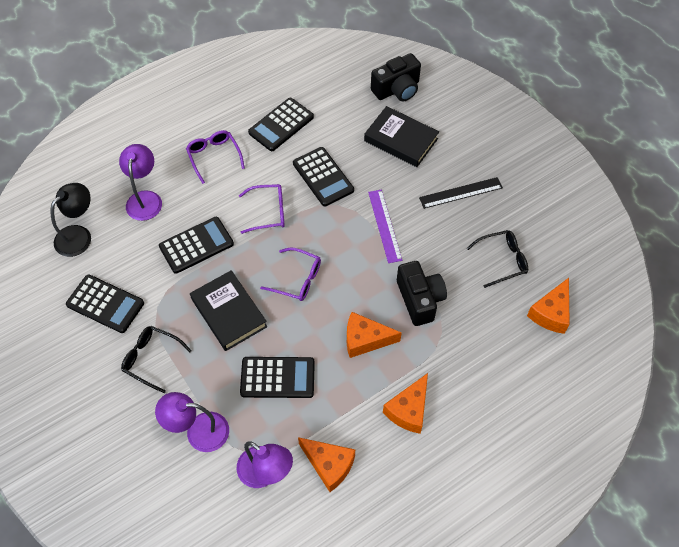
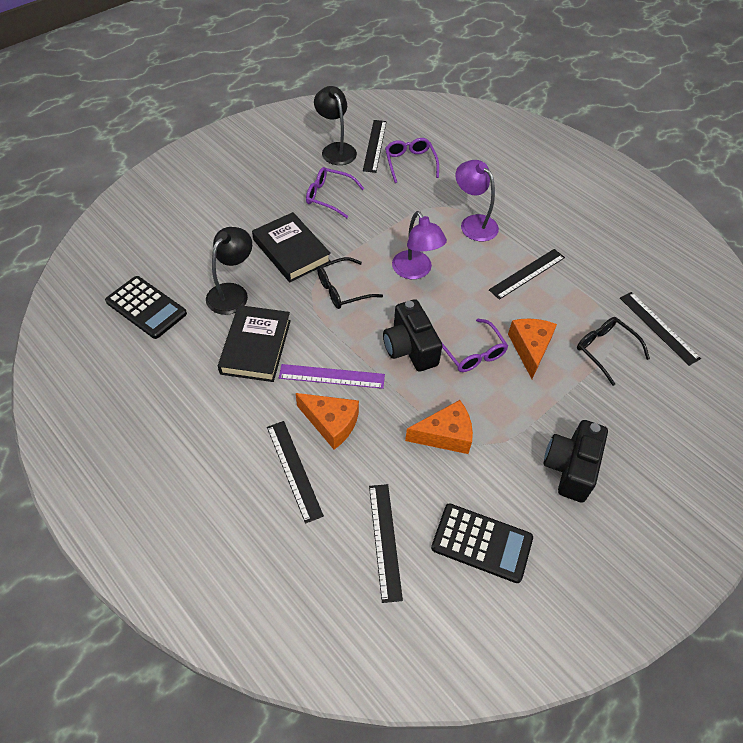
black calculator: [66,274,144,333] [159,217,234,274] [240,357,315,398] [248,98,314,151] [293,147,354,207] = 5 -> [105,276,187,339] [431,503,533,583] = 2
black lamp: [51,183,91,257] = 1 -> [206,227,252,315] [314,86,357,165] = 2
black ruler: [419,177,503,209] = 1 -> [267,421,324,524] [363,120,387,173] [369,484,403,603] [489,249,565,300] [620,292,701,366] = 5
orange cheese: [298,437,355,492] [347,312,402,358] [383,373,428,434] [527,278,570,334] = 4 -> [296,393,359,450] [405,400,473,454] [508,319,557,379] = 3
purple lamp: [119,144,162,221] [155,392,229,452] [237,441,293,488] = 3 -> [392,211,447,279] [455,160,499,241] = 2

